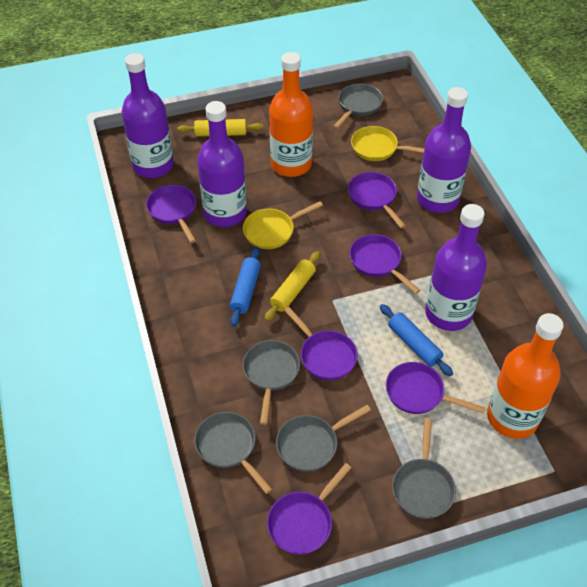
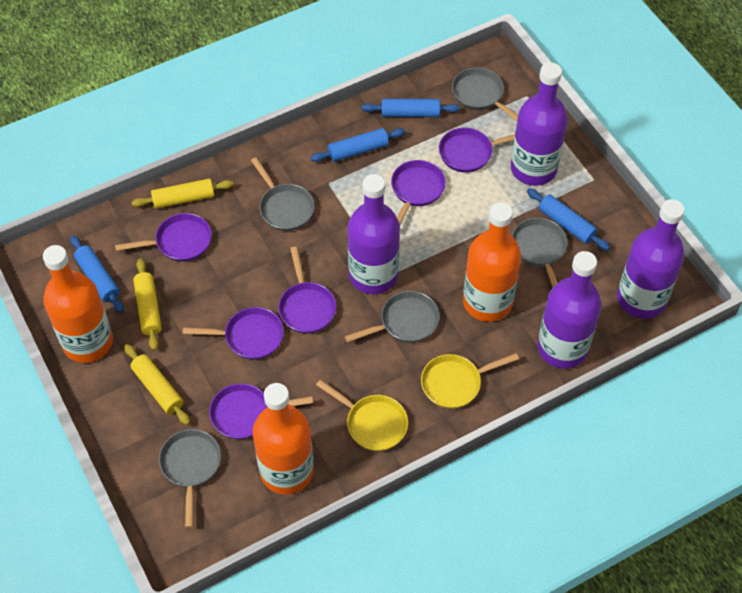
blue rolling pin: [230,247,261,326] [380,304,453,376] = 2 -> [70,236,124,313] [311,128,405,162] [362,99,460,117] [527,188,610,251] = 4
orange bottle: [269,52,313,177] [487,313,564,439] = 2 -> [43,245,113,363] [253,383,314,495] [463,202,521,322] = 3
yellow rolling pin: [177,119,263,137] [264,251,320,321] = 2 -> [124,344,190,425] [132,179,233,209] [133,258,162,351] = 3

